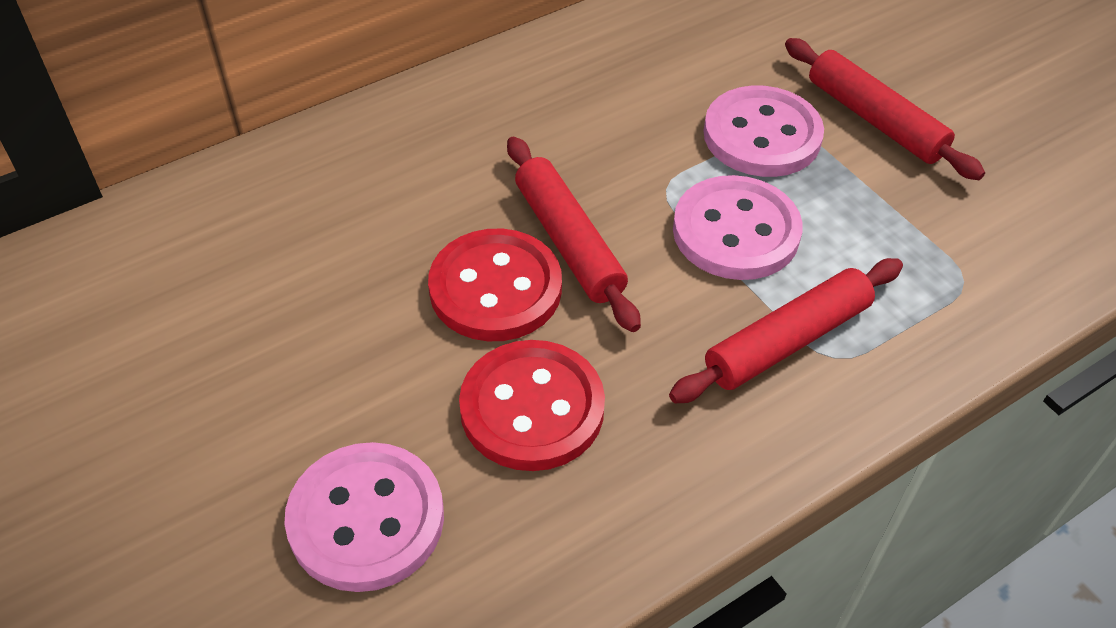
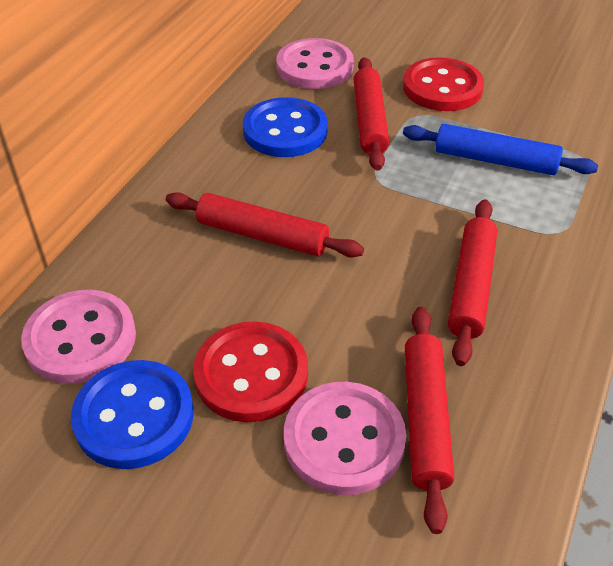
blue button: none = 0 -> [71,360,194,469] [243,97,328,157] = 2
blue rolling pin: none = 0 -> [403,124,598,175] = 1
red rolling pin: [507,137,641,332] [669,258,903,403] [785,38,985,180] = 3 -> [166,192,364,258] [353,57,389,171] [405,307,454,534] [448,199,497,366] = 4

